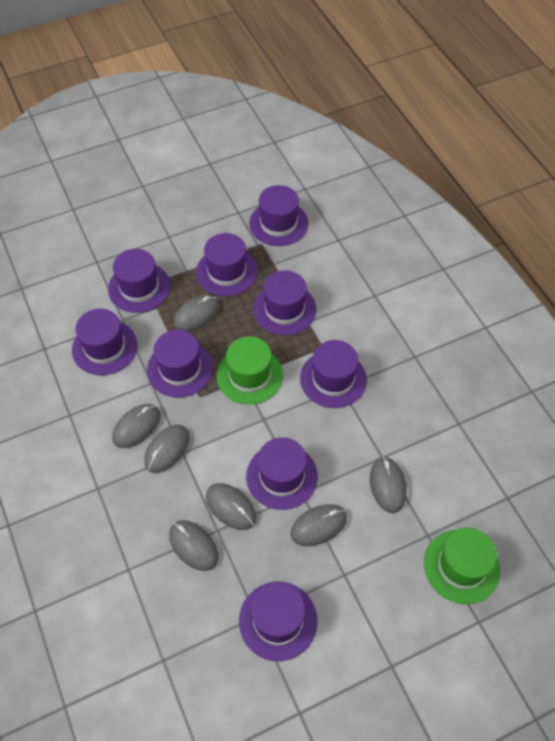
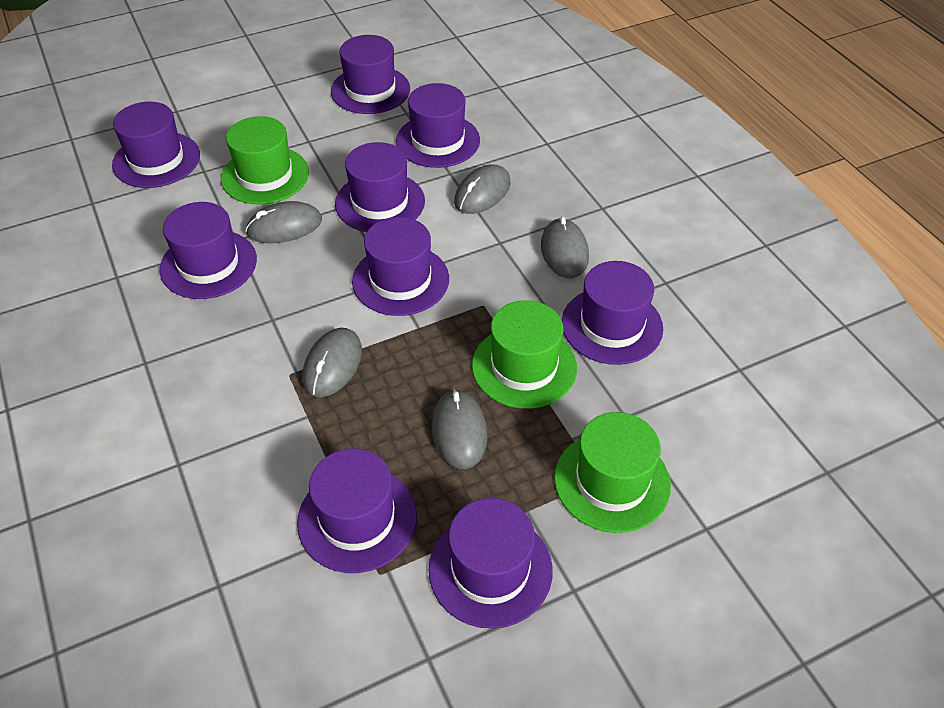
green hat: [217,336,283,405] [424,527,500,604] = 2 -> [221,116,309,204] [472,300,577,409] [554,412,671,533] = 3
grey mouse: [112,404,161,448] [144,425,189,473] [169,520,219,571] [173,295,220,331] [206,483,257,530] [290,504,347,546] [370,457,407,513] = 7 -> [245,201,322,243] [302,328,362,397] [432,389,488,469] [454,164,511,214] [541,216,589,278] = 5

